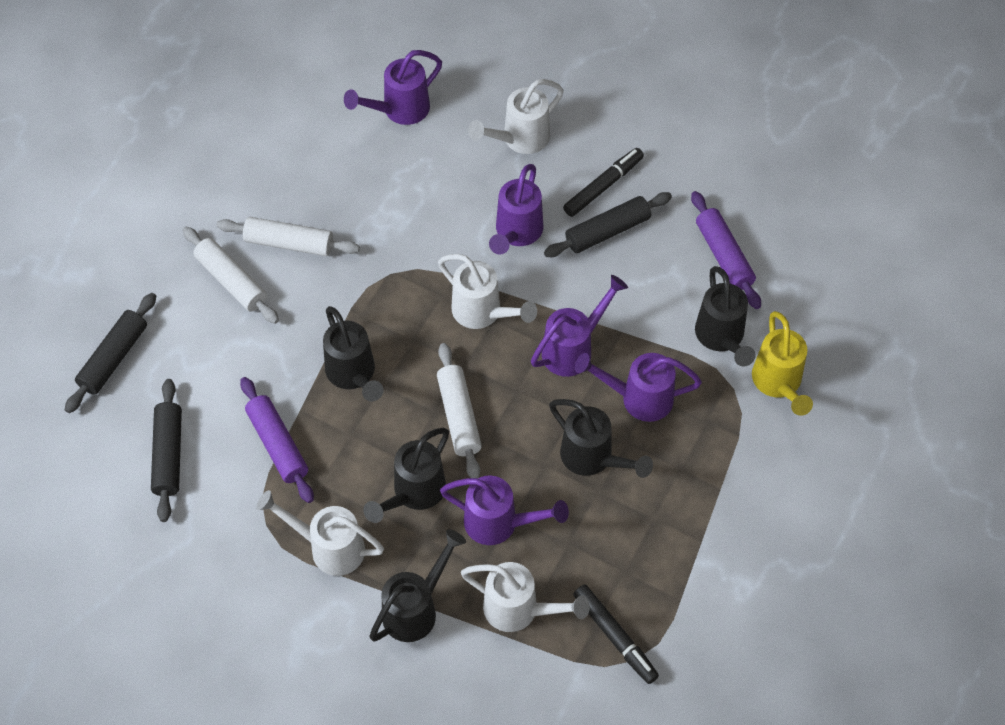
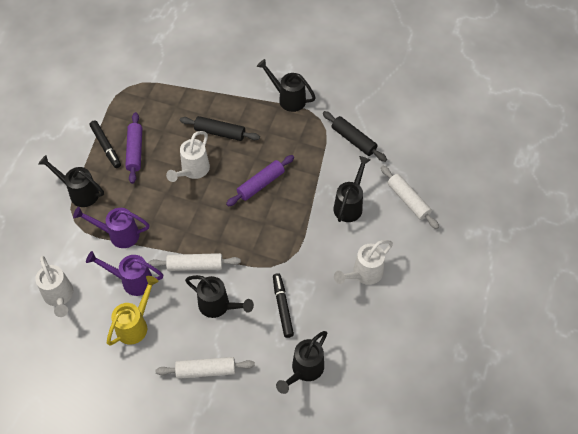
black rolling pin: [65,293,156,413] [151,379,182,522] [544,192,672,257] = 3 -> [180,116,260,141] [323,111,387,162] = 2
purple watering can: [344,50,442,125] [440,476,569,545] [489,164,543,255] [531,275,628,377] [575,353,702,422] = 5 -> [73,207,149,248] [86,251,163,296] = 2
white watering can: [256,490,384,576] [438,254,537,329] [461,562,590,632] [468,79,564,154] = 4 -> [35,256,73,317] [166,131,210,182] [334,240,393,285] = 3

